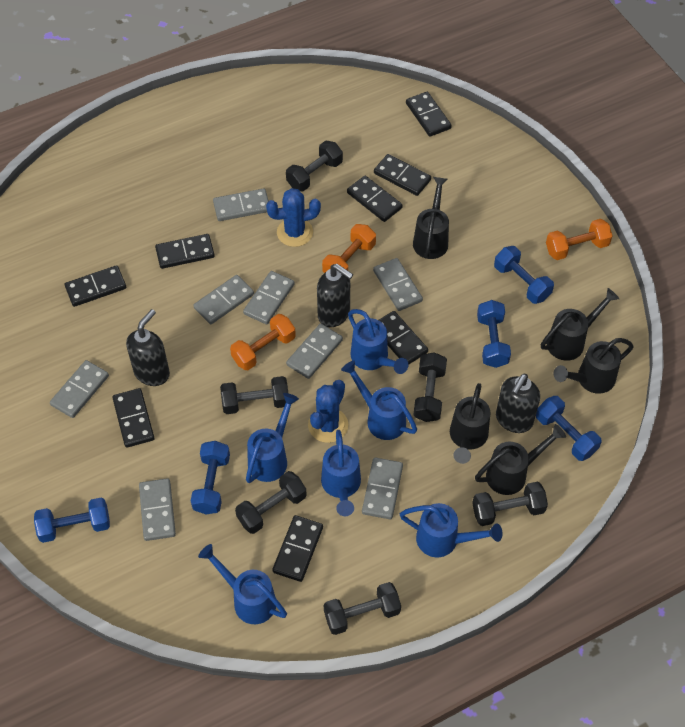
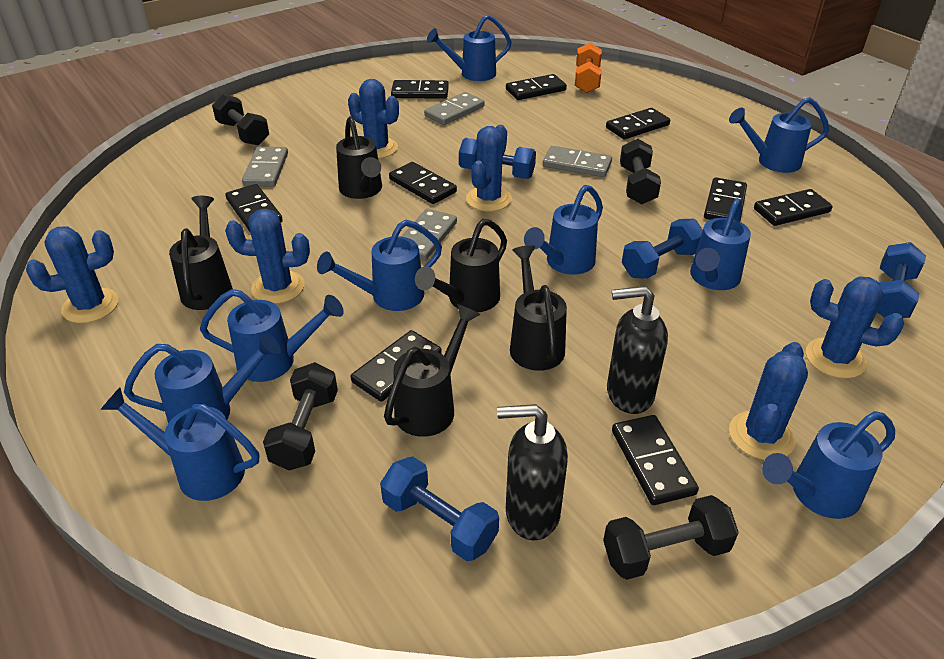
black domino: [65,265,126,307] [112,388,154,448] [155,234,215,269] [272,515,323,582] [347,176,402,222] [374,154,431,196] [379,311,428,365] [406,92,452,137] = 8 -> [225,184,283,231] [351,330,442,402] [389,162,457,204] [391,80,449,99] [506,74,567,100] [606,108,670,139] [612,415,699,505] [704,177,747,220] [754,189,833,226] = 9
black dumbbell: [220,376,288,414] [235,471,307,534] [286,141,343,192] [324,582,401,635] [413,352,447,422] [472,482,548,526] = 6 -> [212,94,269,146] [263,362,338,470] [603,495,739,580] [620,139,661,205] = 4
black soap dispenser: [126,309,170,386] [317,264,353,327] [496,374,540,433] = 3 -> [497,404,568,540] [607,286,668,414] = 2
blue cactus: [266,188,321,247] [308,380,348,443] = 2 -> [26,227,119,323] [225,209,310,304] [348,79,399,159] [466,125,512,211] [729,342,808,460] [806,276,904,379] = 6
blue dumbbell: [34,498,110,543] [191,441,230,514] [477,300,511,368] [494,246,554,304] [536,396,602,461] = 5 -> [380,457,499,561] [459,138,536,179] [622,219,703,279] [877,242,926,318] = 4
blue watering can: [198,544,287,624] [246,393,299,483] [321,430,361,516] [341,360,417,440] [348,309,408,374] [400,503,503,557] = 6 -> [100,387,259,501] [124,333,281,423] [200,289,344,382] [317,220,442,311] [427,15,512,81] [524,185,603,275] [690,198,751,290] [729,97,829,173] [762,411,895,519] = 9
grey domino: [50,360,109,418] [139,478,176,541] [193,275,254,324] [213,188,269,221] [243,271,294,324] [286,323,343,379] [362,457,403,519] [373,258,423,311] = 8 -> [242,147,288,187] [401,209,457,261] [424,92,485,125] [543,146,612,177] = 4
orange dumbbell: [230,314,296,370] [322,224,376,273] [546,219,613,260] = 3 -> [575,42,602,93] = 1

